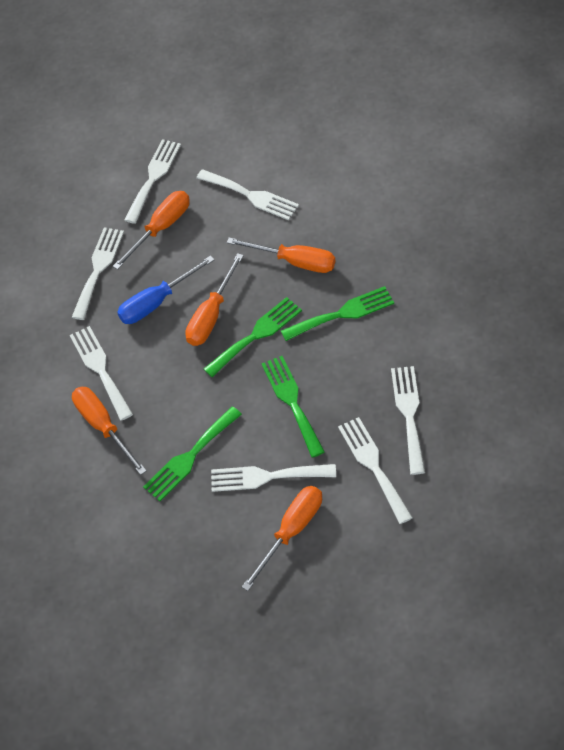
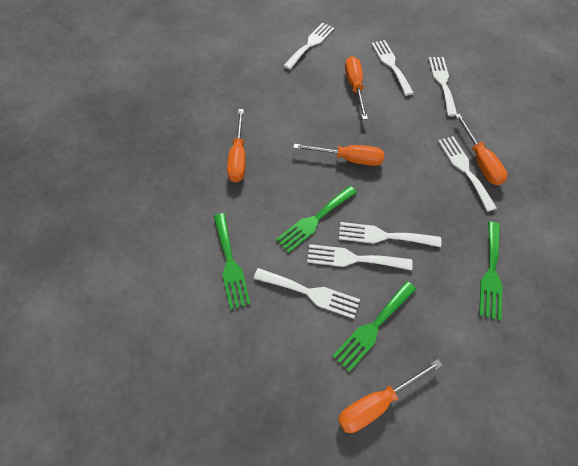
blue screwdriver: [117,255,215,324] = 1 -> none = 0

